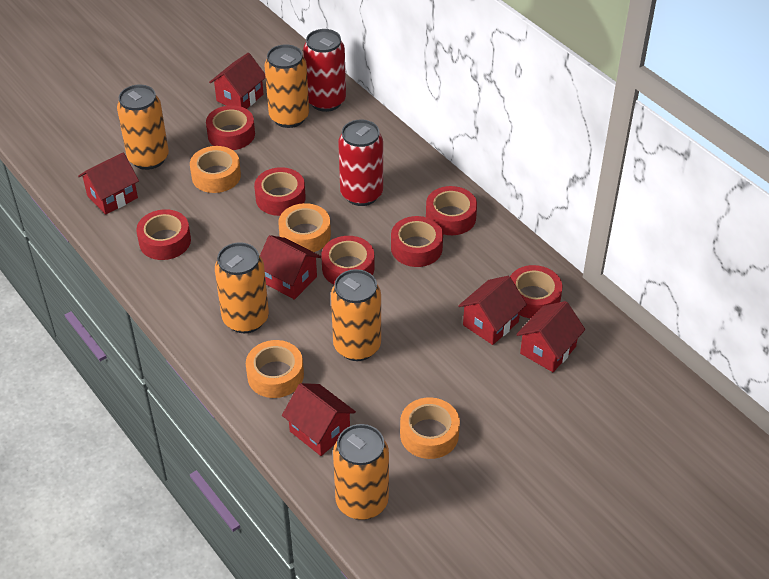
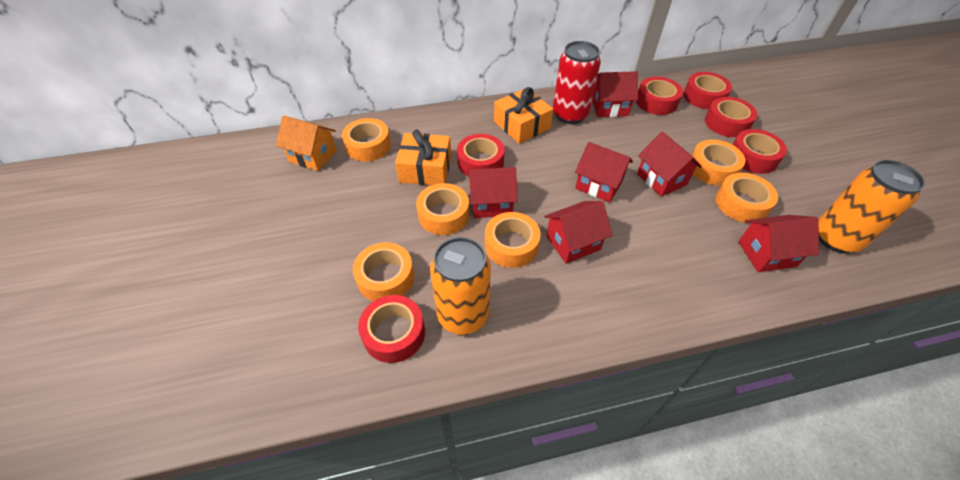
orange can: [117,85,169,170] [215,242,269,333] [264,44,309,128] [331,269,381,361] [333,424,389,520] = 5 -> [430,237,491,335] [819,160,925,253] = 2
orange gift: none = 0 -> [395,130,451,185] [494,87,553,144] = 2
orange house: none = 0 -> [276,116,337,171] = 1
orange tape: [190,146,241,193] [246,340,304,398] [278,203,331,252] [400,397,460,459] = 4 -> [342,118,391,161] [353,242,414,301] [416,183,469,235] [485,212,541,268] [692,140,745,186] [716,173,778,223] = 6
red can: [303,29,346,112] [338,119,383,206] = 2 -> [553,41,601,124] = 1
red tape: [136,209,191,260] [206,105,255,150] [254,167,306,216] [321,236,374,284] [391,216,443,267] [426,186,477,235] [510,265,562,319] = 7 -> [358,295,425,363] [457,134,505,177] [636,77,683,115] [683,72,732,109] [705,97,757,137] [732,129,787,174] = 6

